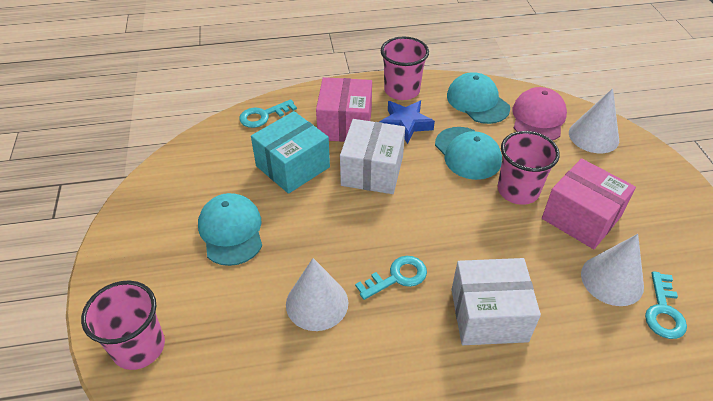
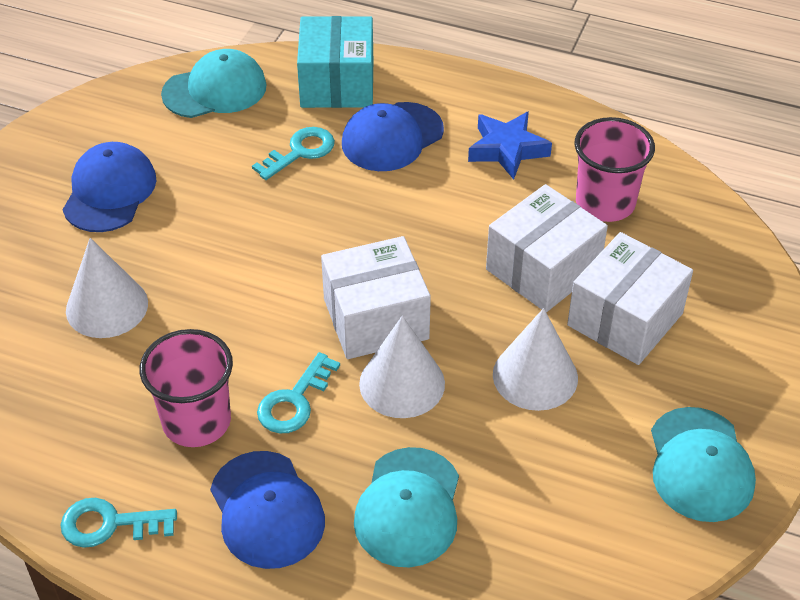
blue cap: none = 0 -> [63,142,157,232] [210,451,325,569] [342,102,444,171] = 3
pink box: [316,77,372,142] [542,158,636,249] = 2 -> none = 0
pink cap: [512,87,567,141] = 1 -> none = 0
pink cup: [81,280,165,370] [381,37,429,100] [498,131,560,205] = 3 -> [140,329,233,447] [574,117,655,222] = 2
white box: [340,119,405,194] [451,258,541,345] = 2 -> [321,236,431,359] [486,184,608,312] [567,232,693,365] = 3

